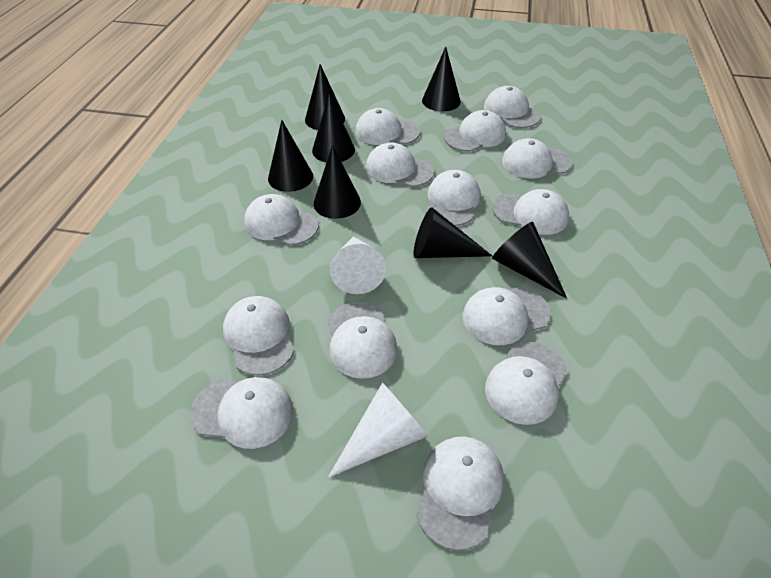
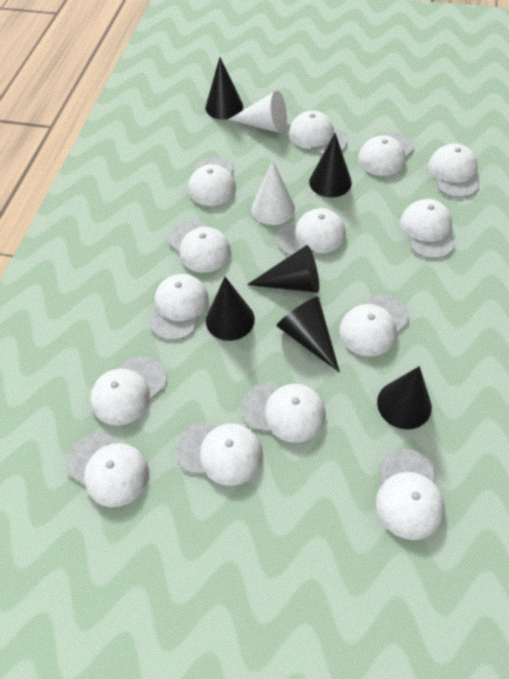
black cone: [268,120,313,192] [305,64,345,130] [312,94,355,162] [314,145,361,219] [414,207,492,258] [422,47,461,111] [492,222,567,299] = 7 -> [205,57,243,120] [206,277,255,341] [247,245,319,293] [276,297,340,373] [309,133,352,198] [377,366,432,429] = 6

